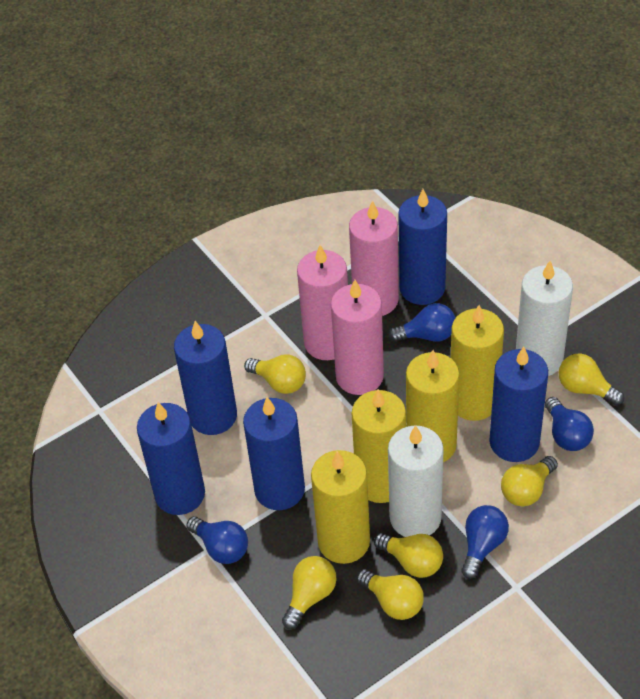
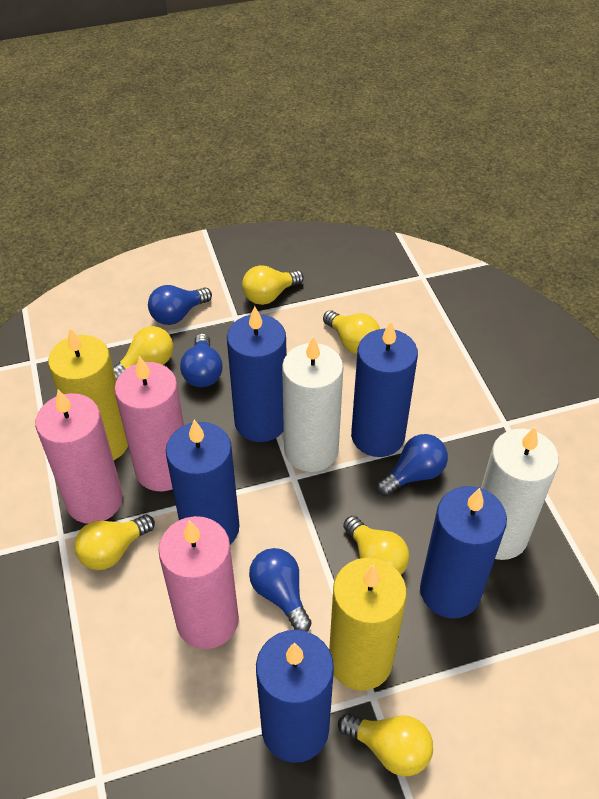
yellow candle: [311,450,370,564] [352,389,406,503] [406,350,460,463] [451,305,504,421] = 4 -> [48,328,128,460] [329,558,407,691] = 2

